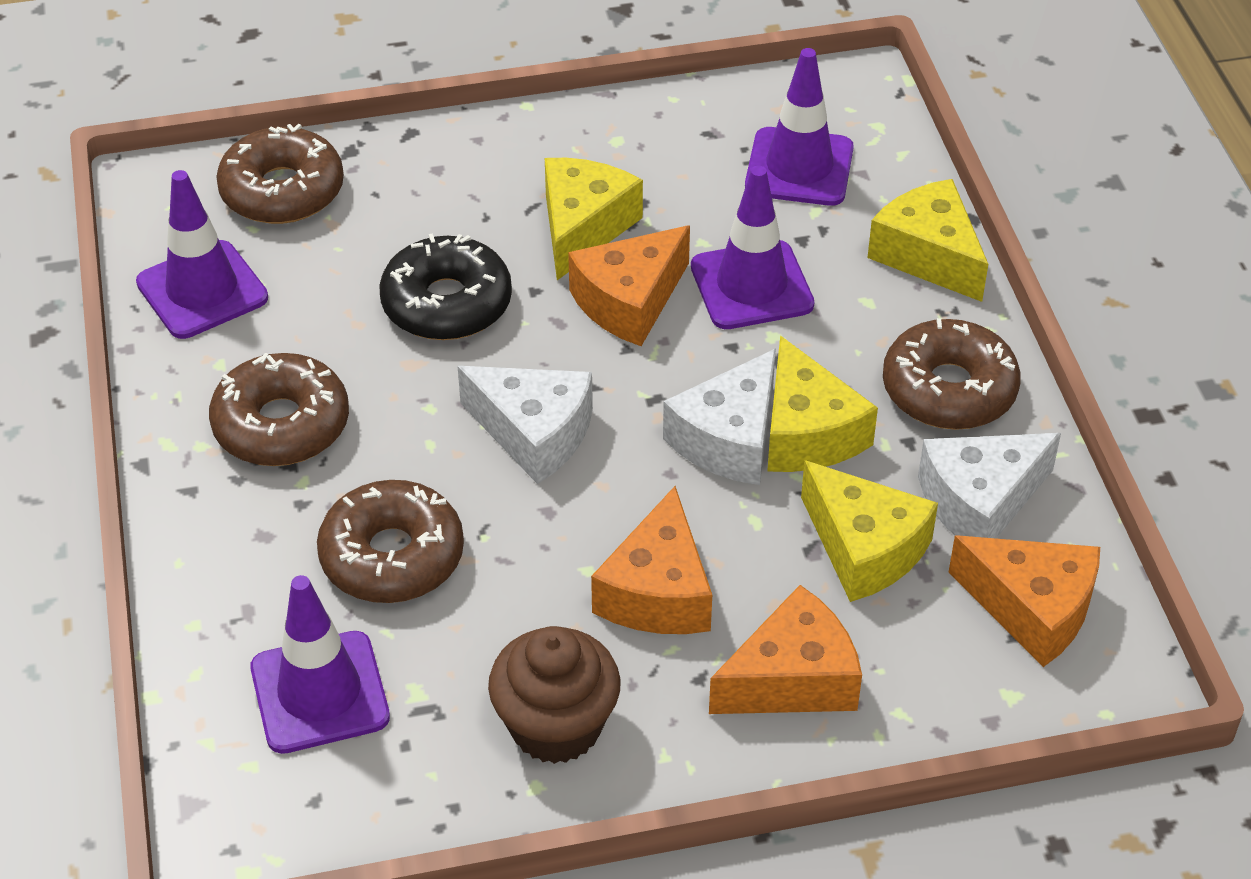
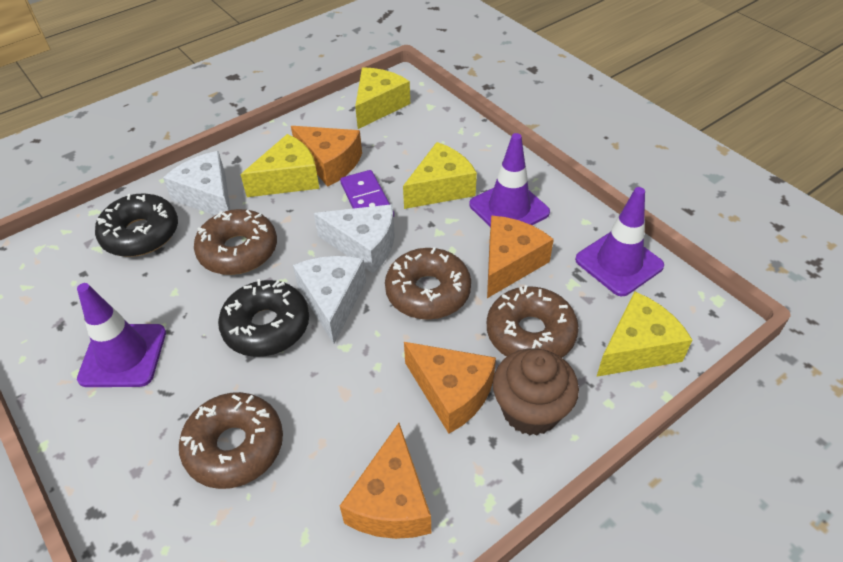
black donut: [379,233,512,340] = 1 -> [95,193,178,257] [218,279,309,357] = 2
purple domino: none = 0 -> [340,170,394,218] = 1
purple traffic cone: [136,170,268,339] [250,575,390,754] [691,166,814,329] [745,48,854,206] = 4 -> [77,283,166,387] [469,133,550,227] [575,187,664,296] = 3

